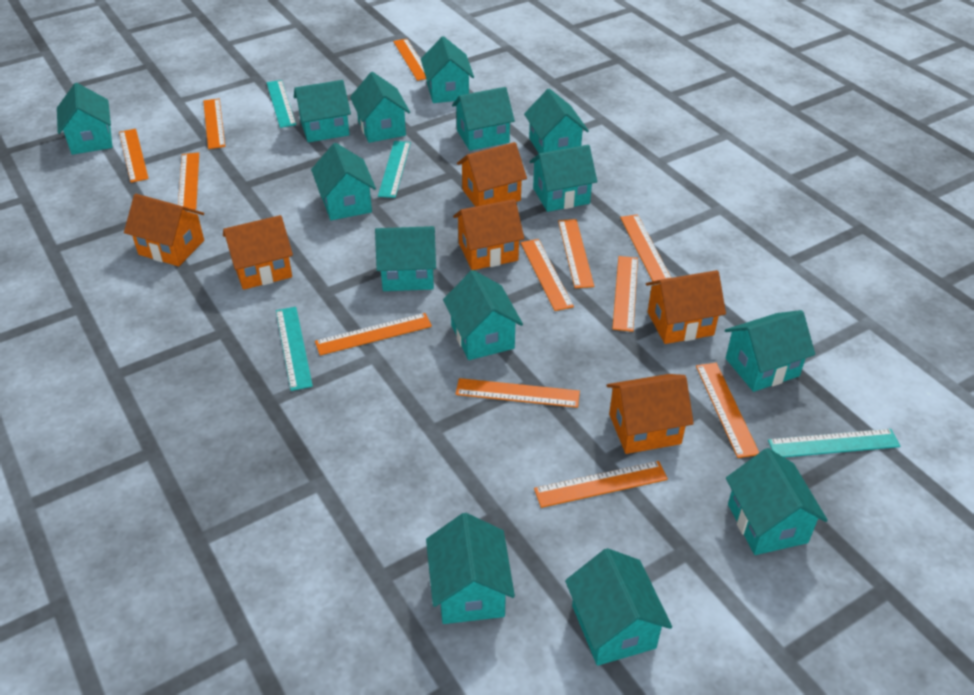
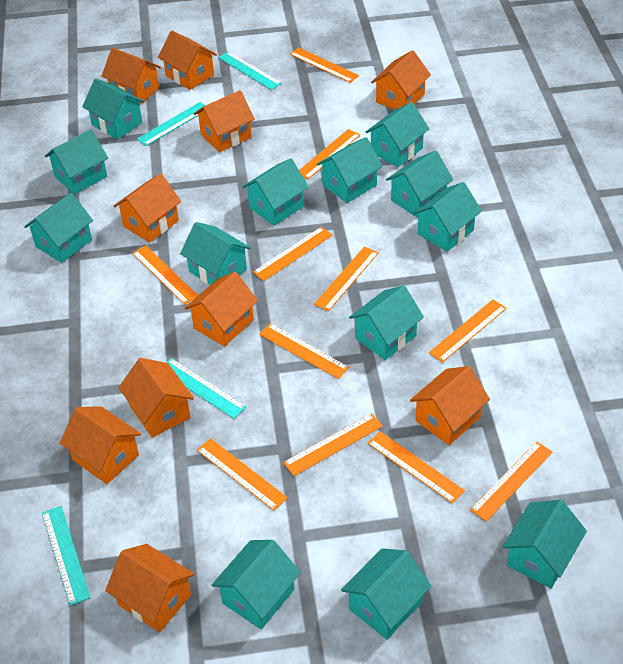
orange house: [124,194,204,266] [223,215,293,290] [453,199,524,270] [457,142,527,207] [607,374,694,454] [646,270,726,344] = 6 -> [60,406,141,484] [102,48,161,105] [105,544,194,632] [114,173,181,243] [119,358,194,438] [158,31,217,90] [185,272,258,347] [194,90,255,152] [371,50,431,110] [410,366,490,445] = 10
orange ruler: [119,129,149,183] [178,152,199,211] [203,99,225,149] [315,313,432,356] [393,39,426,81] [456,378,580,408] [521,239,574,311] [534,461,668,508] [558,219,594,288] [612,256,638,332] [620,214,671,281] [696,363,759,458] = 12 -> [132,246,198,305] [197,438,288,511] [253,227,333,281] [259,323,349,379] [283,413,383,476] [290,47,359,83] [299,129,360,180] [314,246,378,311] [368,431,465,504] [429,300,507,363] [470,441,553,521] = 11
turquoise house: [57,83,113,155] [294,80,351,142] [311,143,376,220] [350,72,410,143] [375,226,436,291] [421,36,474,103] [426,513,515,624] [443,270,523,360] [452,87,515,151] [524,89,589,153] [529,145,597,212] [565,548,672,666] [725,310,815,392] [726,448,828,555] = 14 -> [24,193,93,263] [45,129,108,194] [82,78,144,140] [180,222,251,285] [212,540,301,630] [242,158,309,226] [317,137,383,203] [341,548,432,639] [349,285,424,360] [366,102,429,167] [386,151,453,218] [413,182,482,252] [502,500,587,589] = 13

